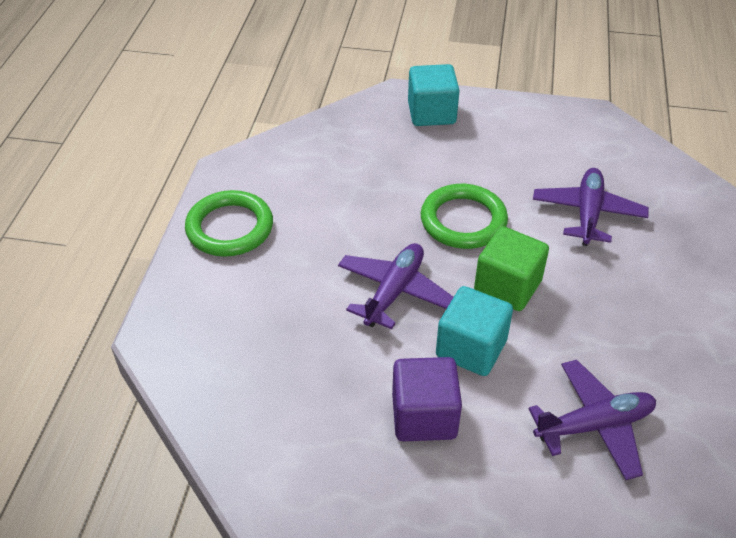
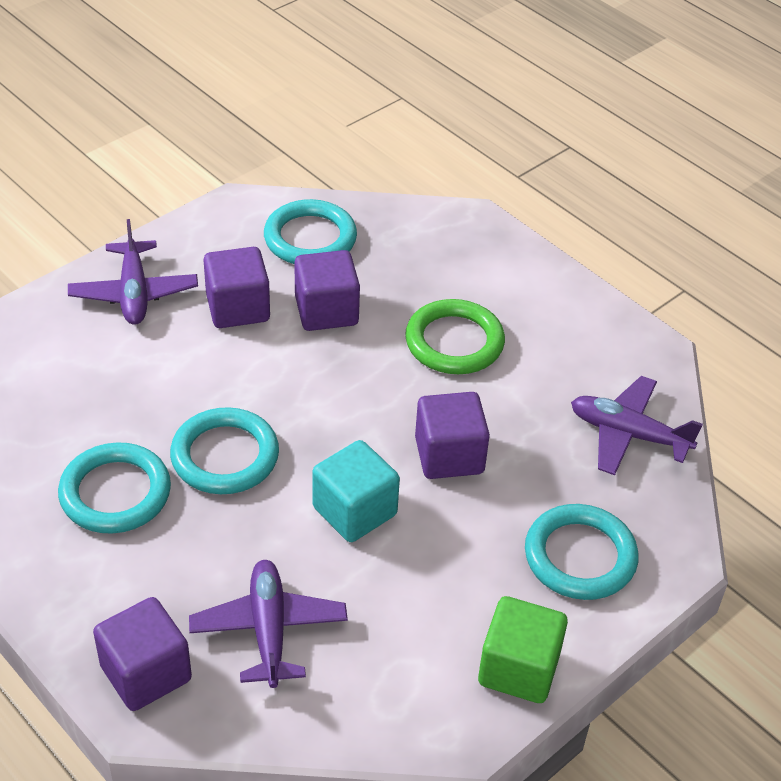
green ring: [185,190,273,257] [421,184,508,249] = 2 -> [405,299,505,374] = 1
purple cube: [392,357,462,441] = 1 -> [93,597,192,711] [204,247,270,328] [294,250,360,331] [415,392,490,479] = 4
turquoise cube: [408,64,460,126] [436,286,513,376] = 2 -> [312,440,400,542] = 1
turquoise ring: none = 0 -> [58,442,171,534] [170,407,279,494] [264,199,357,264] [525,504,639,600] = 4

